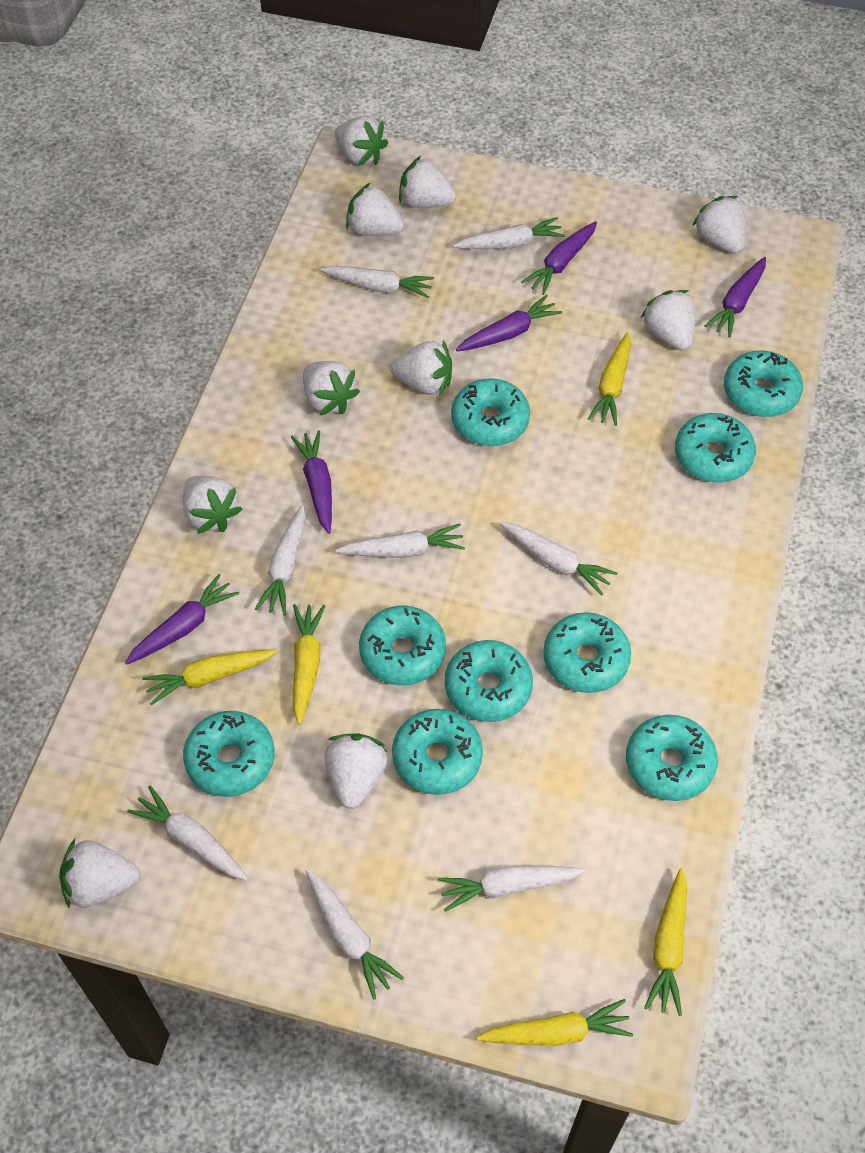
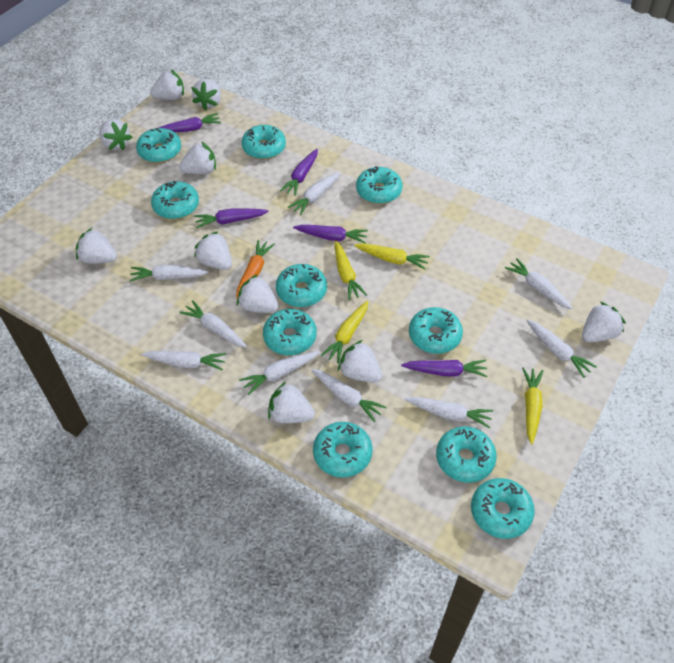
orange carrot: none = 0 -> [236,240,275,298] = 1
turquoise donut: [183,711,275,797] [359,605,446,686] [392,709,483,795] [445,640,533,722] [451,378,530,446] [543,612,631,693] [626,715,718,801] [675,413,756,483] [724,350,803,417] = 9 -> [136,128,181,163] [151,181,199,219] [241,125,286,159] [263,309,316,355] [276,264,327,307] [313,422,373,478] [356,166,402,204] [409,307,463,354] [436,426,497,483] [471,478,535,539] = 10
white carrot: [127,786,248,881] [255,505,306,615] [306,869,404,1000] [320,266,434,298] [335,524,465,558] [438,866,585,912] [453,217,565,249] [500,522,617,596] = 8 -> [129,265,209,282] [141,351,226,371] [179,300,247,347] [239,351,320,395] [288,172,340,215] [311,369,387,422] [404,396,493,428] [505,258,572,309] [526,319,597,378] = 9
yellow carrot: [142,649,278,706] [293,604,325,725] [476,999,633,1046] [588,332,631,426] [644,868,687,1016] = 5 -> [320,301,368,364] [335,241,367,300] [354,243,430,270] [522,367,543,444] = 4

